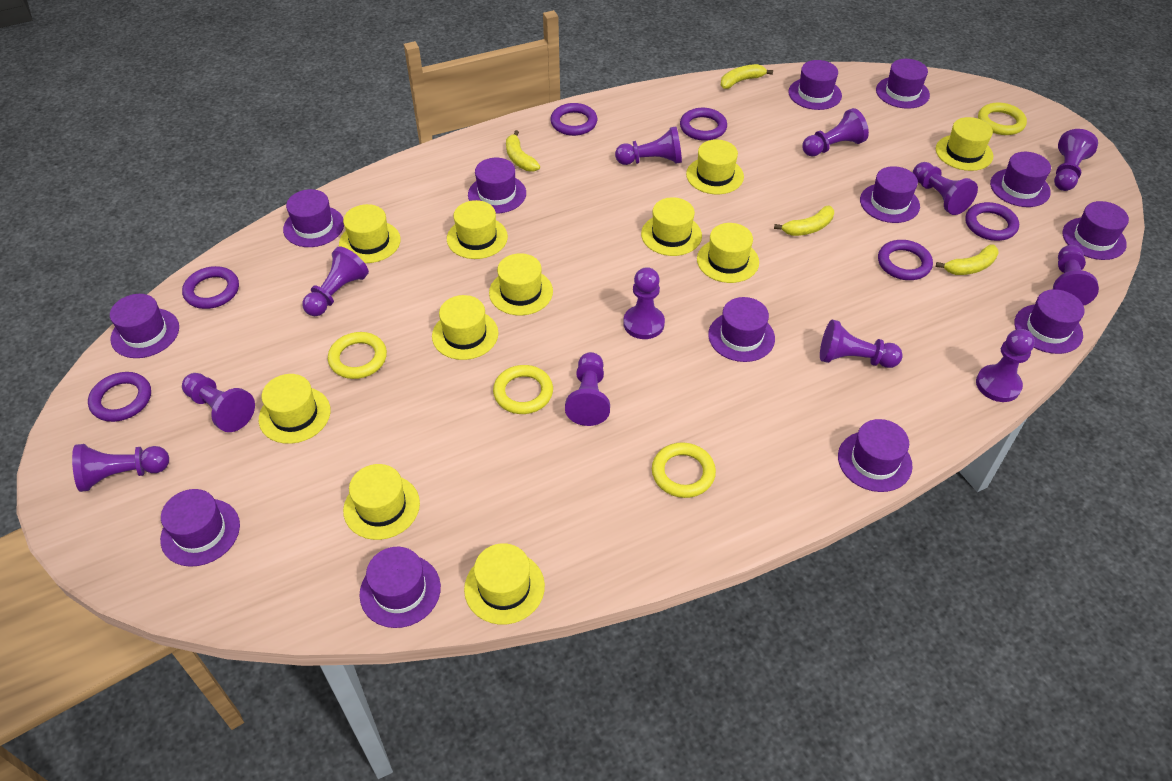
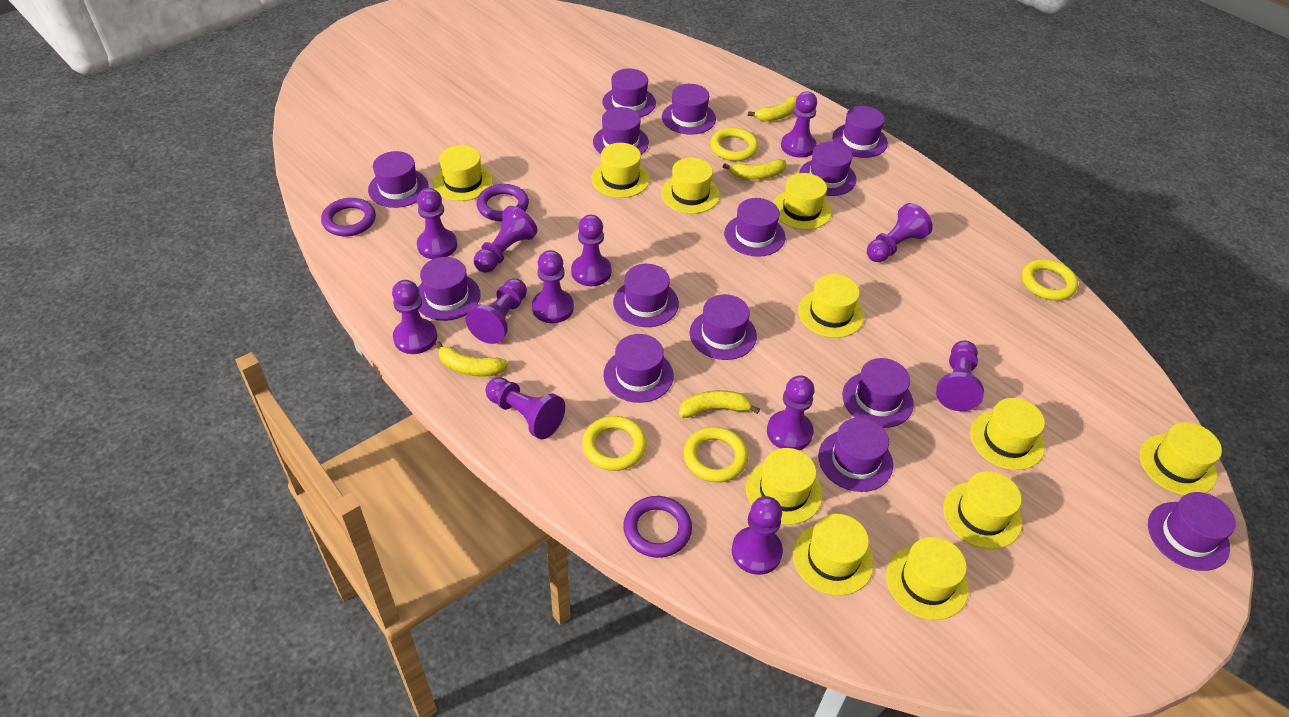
purple hat: [110,294,179,358] [160,489,240,567] [283,189,344,247] [360,547,441,628] [468,158,526,214] [708,297,775,362] [788,60,842,110] [838,419,913,492] [860,166,920,223] [876,59,930,109] [990,152,1051,207] [1014,289,1085,354] [1062,201,1129,260] = 13 -> [368,151,429,208] [418,257,481,321] [593,107,649,154] [602,69,656,117] [603,334,674,403] [613,264,679,327] [662,84,716,135] [690,294,757,360] [724,198,786,257] [799,142,857,196] [818,418,893,492] [832,106,888,158] [842,358,914,428] [1148,492,1236,571] = 14
purple ring: [88,372,151,422] [182,266,239,309] [550,103,597,136] [680,108,727,141] [878,240,933,280] [965,202,1019,241] = 6 -> [321,198,376,236] [476,184,529,221] [623,496,692,558] = 3

